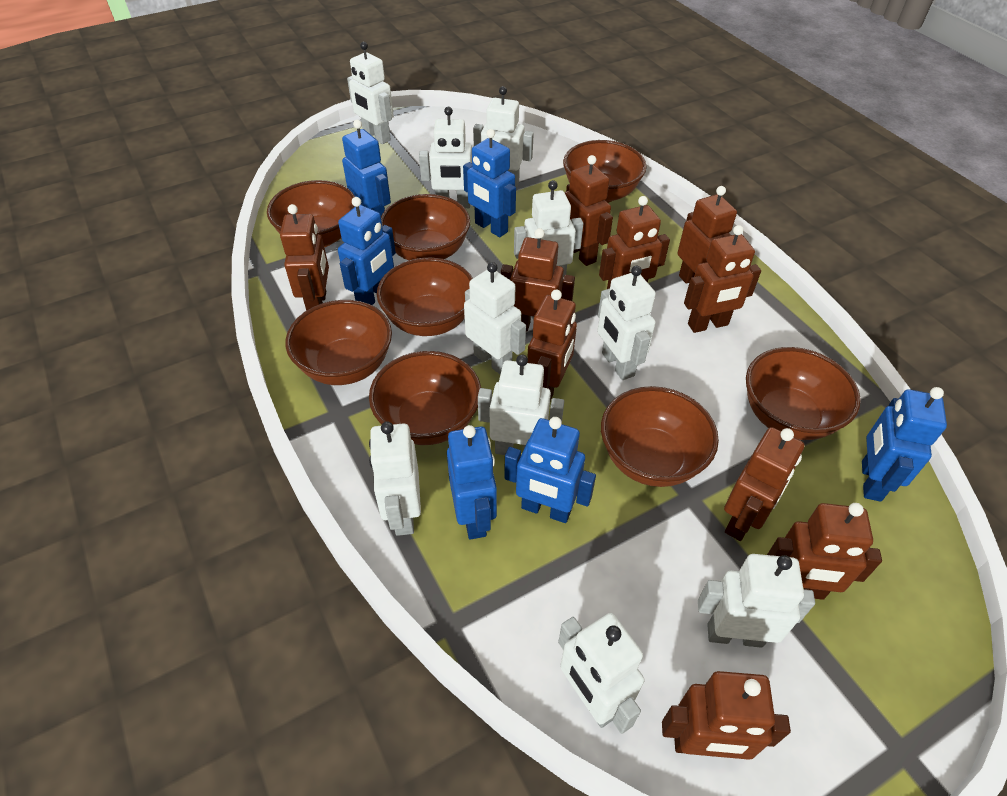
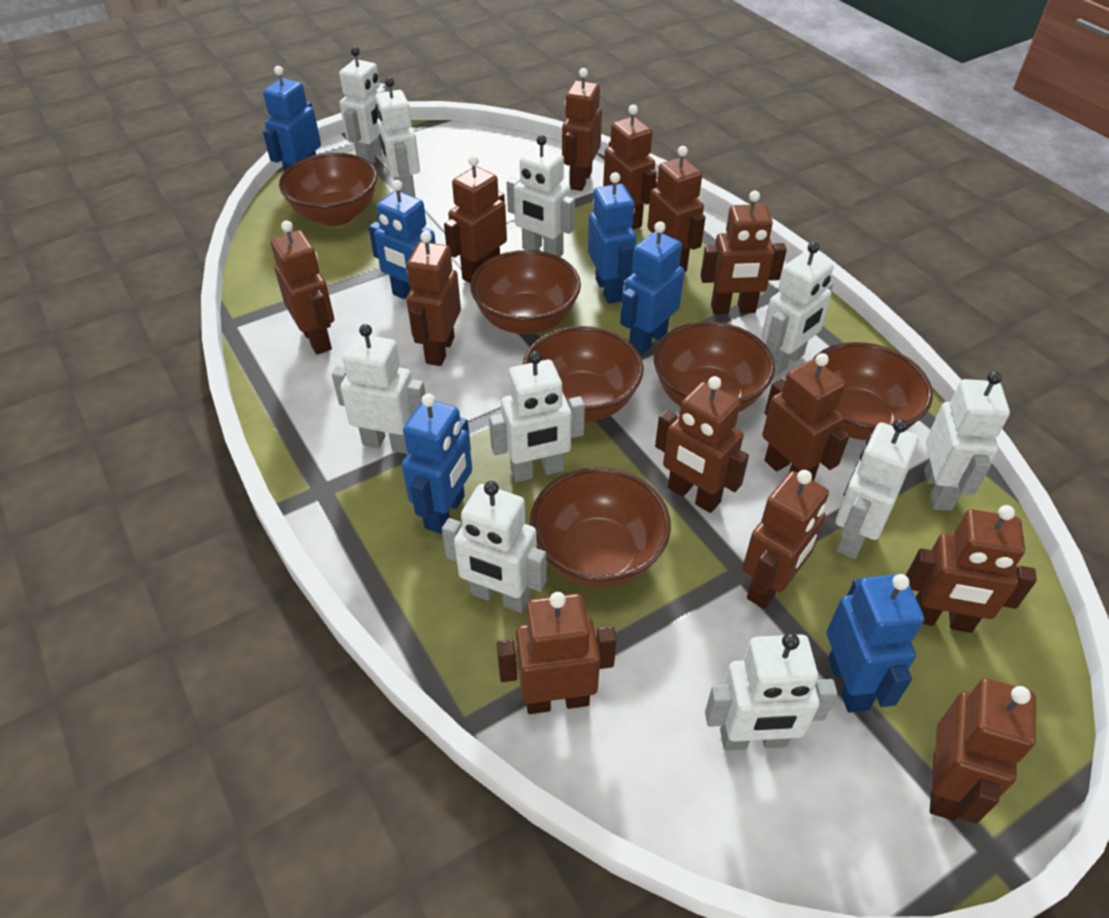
brown bowl: [267,180,355,247] [286,300,392,385] [369,351,481,445] [377,258,473,336] [381,194,470,260] [563,140,647,203] [601,386,719,487] [746,347,861,440] = 8 -> [279,153,377,226] [470,250,581,335] [523,326,644,422] [530,467,671,588] [654,321,775,412] [813,342,933,440] = 6
brown robot: [280,204,329,311] [501,228,575,332] [527,289,577,401] [565,155,613,266] [599,196,670,289] [662,671,791,760] [677,186,737,284] [684,225,761,333] [724,427,805,541] [767,503,882,600] = 10 -> [270,221,334,355] [406,231,461,366] [444,155,507,283] [497,592,617,714] [562,68,602,191] [603,105,657,230] [647,146,706,272] [655,376,749,513] [701,191,787,314] [743,470,829,609] [762,353,850,481] [906,505,1037,633] [930,678,1036,824] = 13

